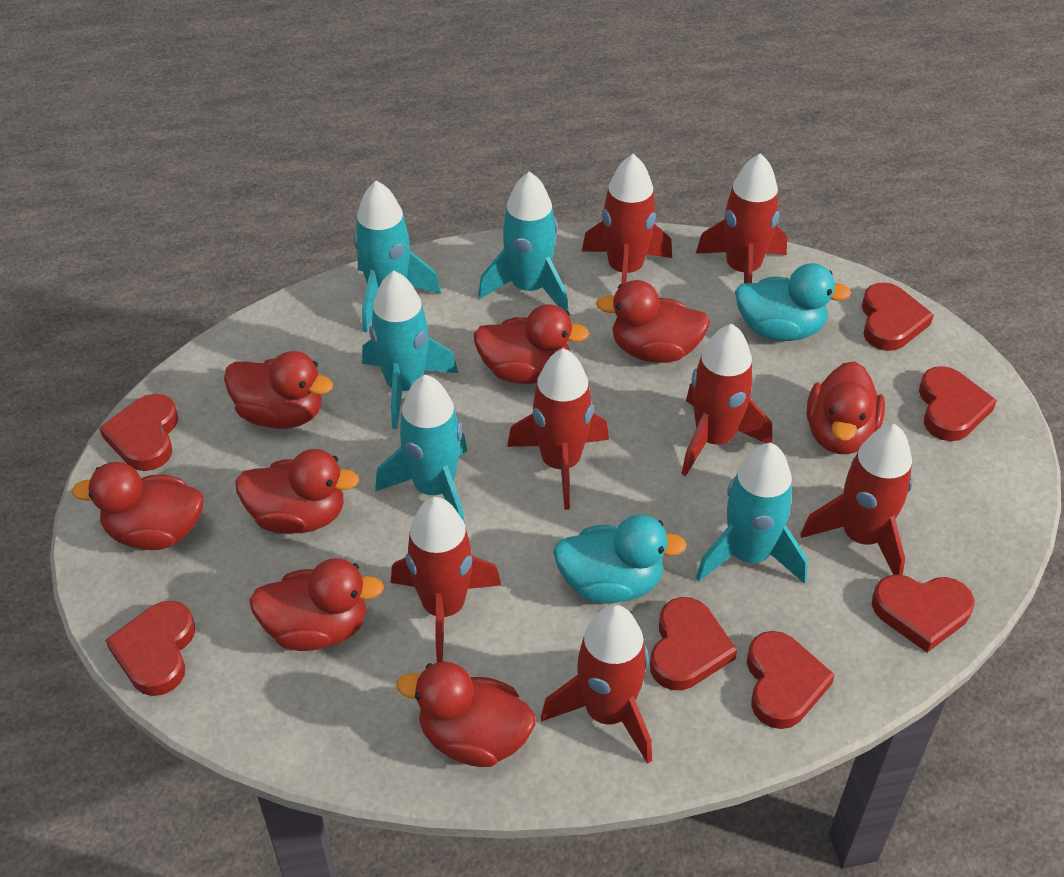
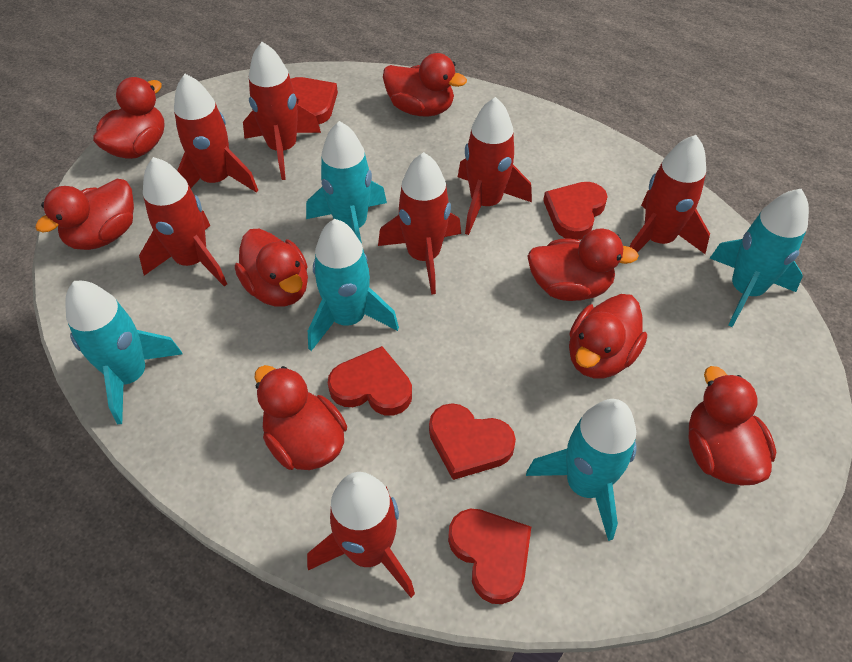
red heart: [99,394,178,471] [105,601,195,696] [650,597,737,690] [747,631,835,729] [862,282,934,351] [872,574,974,653] [919,366,997,441] = 7 -> [291,77,338,124] [328,346,412,416] [429,403,516,480] [448,509,531,604] [543,182,608,240] = 5
turquoise duck: [553,514,687,604] [735,263,851,341] = 2 -> none = 0

